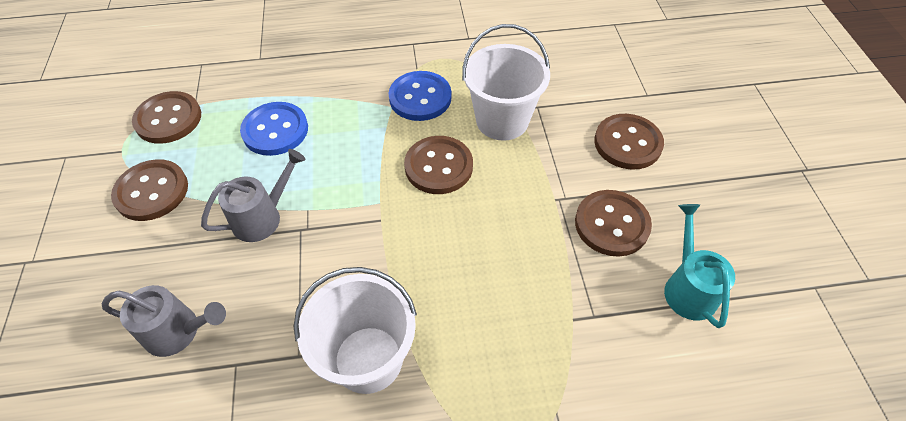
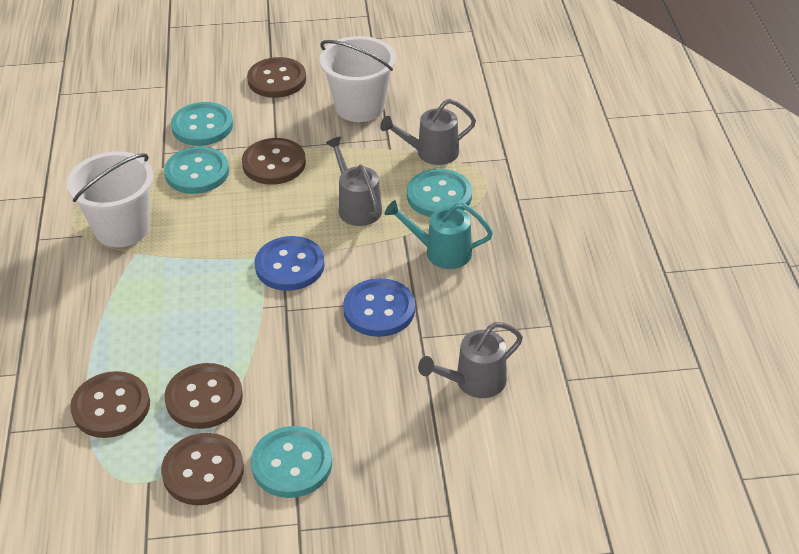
grey watering can: [101,285,226,357] [201,149,306,242] = 2 -> [326,137,382,226] [380,99,476,165] [418,322,523,398] = 3
turquoise button: none = 0 -> [164,147,229,194] [171,102,233,146] [251,426,332,498] [407,169,472,217] = 4

